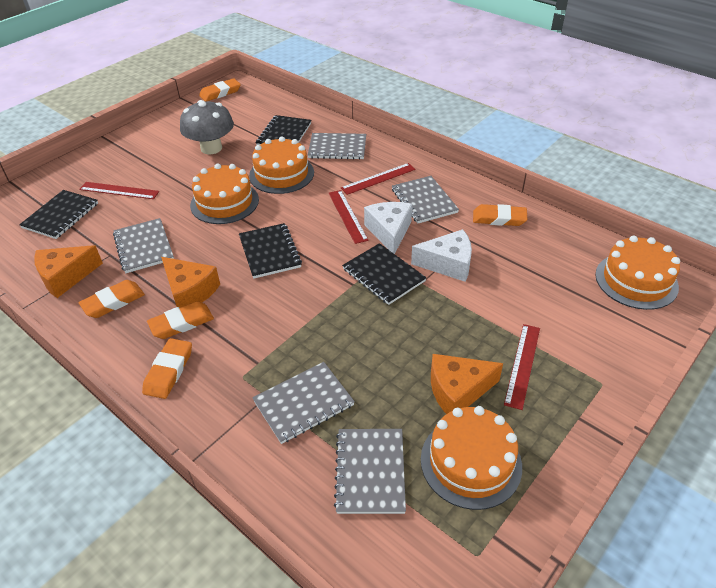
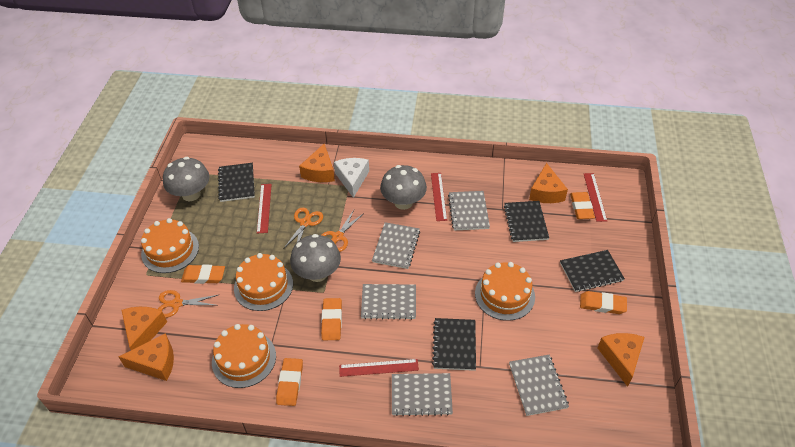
grey mushroom: [180,100,234,154] = 1 -> [163,157,210,201] [290,234,341,282] [380,165,427,210] = 3
orange cheese: [34,245,103,298] [161,257,220,307] [431,354,503,414] = 3 -> [119,333,174,381] [122,307,167,350] [299,144,335,182] [529,163,568,203] [598,333,644,387] = 5
orange scissors: none = 0 -> [158,290,218,318] [284,208,323,248] [321,210,364,252] = 3
white cheese: [364,202,412,254] [411,229,472,282] = 2 -> [334,158,369,198] = 1

